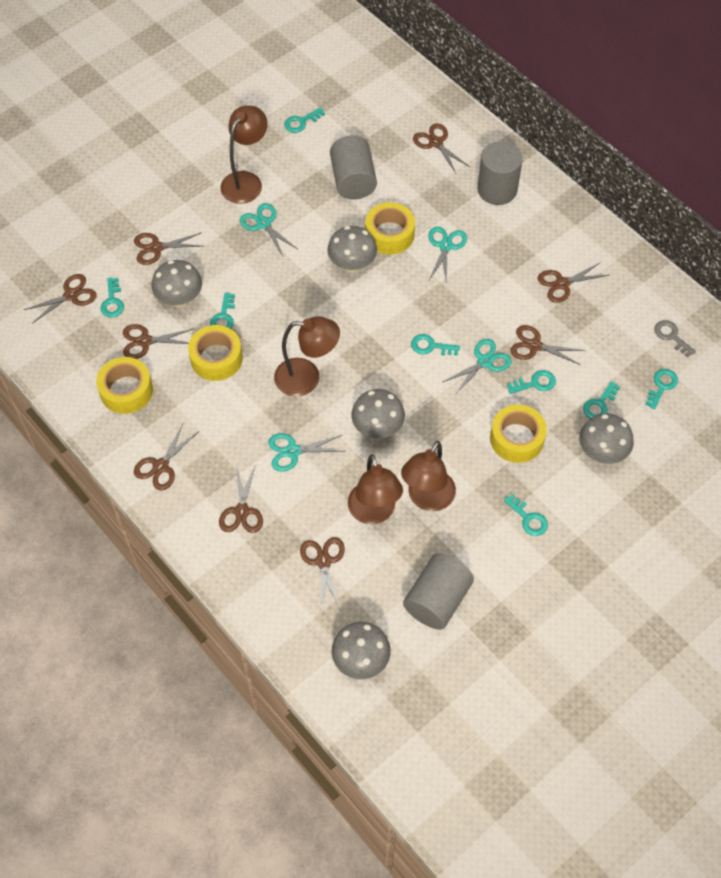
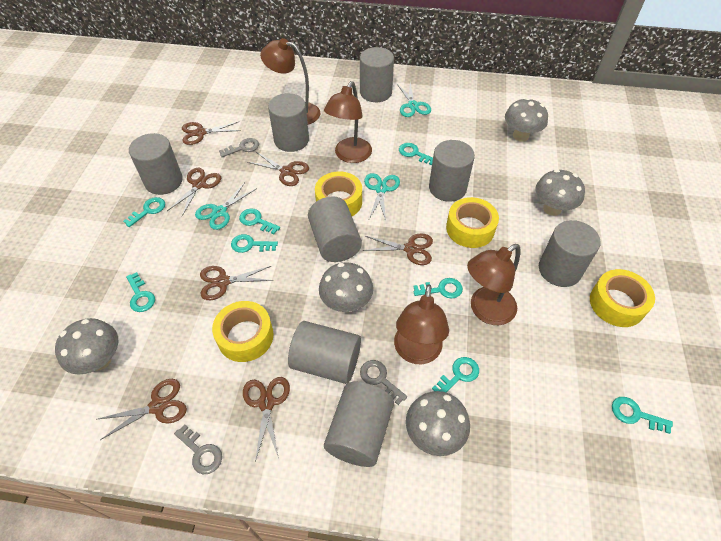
brown scissors: [24,274,97,323] [123,324,193,359] [134,232,202,265] [134,424,198,490] [219,464,263,533] [300,537,345,609] [413,123,470,173] [510,325,585,365] [538,262,609,303] = 9 -> [98,379,187,440] [167,168,221,216] [182,121,241,145] [200,266,273,300] [243,377,290,462] [247,152,309,186] [363,233,433,265] = 7
grey cylinder: [330,135,377,199] [403,553,474,630] [477,141,523,205] = 3 -> [129,133,183,195] [268,93,309,152] [288,321,361,384] [308,196,362,262] [324,382,394,467] [360,47,394,102] [429,140,475,202] [539,220,600,287] = 8
grey key: [654,320,696,357] = 1 -> [174,424,222,474] [219,138,259,157] [360,360,407,405] = 3
turquoise scissors: [240,203,297,256] [268,433,346,472] [428,227,467,285] [443,339,512,395] = 4 -> [195,182,257,230] [364,173,400,221] [397,82,431,117] = 3

